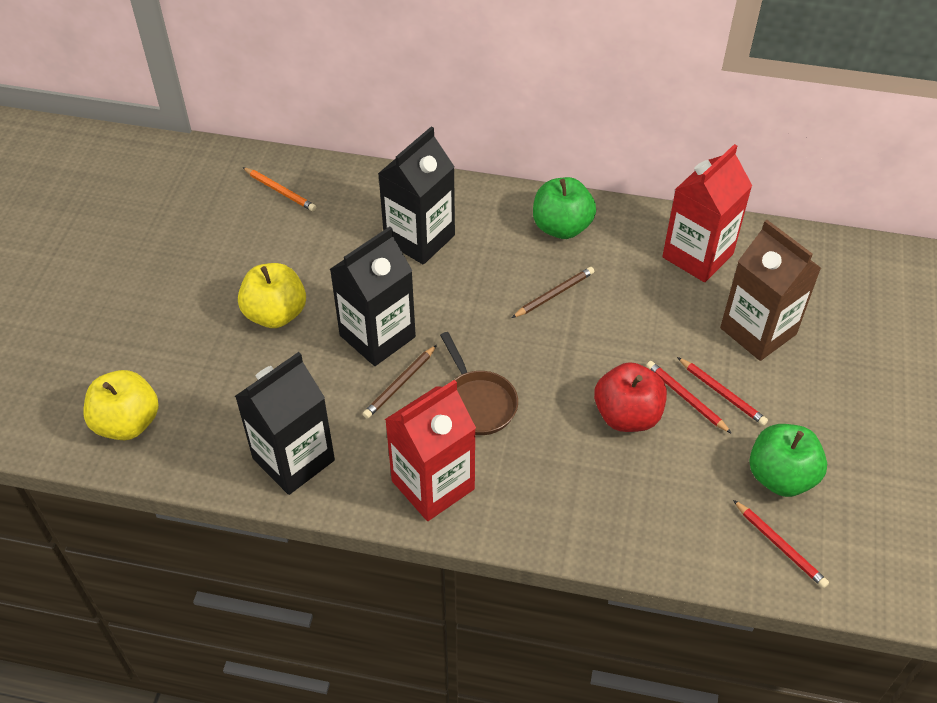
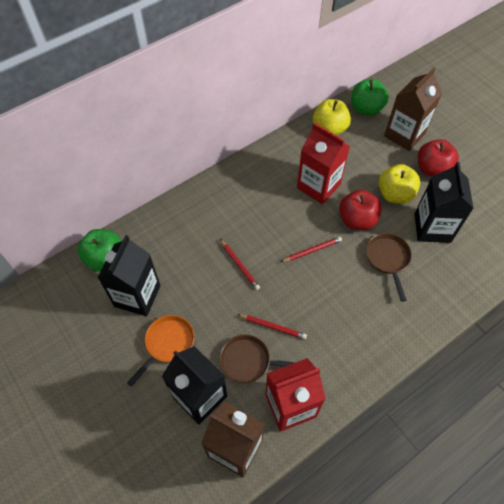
brown carton: [720,220,821,361] = 1 -> [201,402,264,477] [384,68,442,151] = 2
brown pan: [440,332,518,435] = 1 -> [220,334,296,383] [366,233,412,302] = 2
brown pencil: [363,345,437,419] [512,267,595,318] = 2 -> none = 0
orange pan: none = 0 -> [127,315,194,387] = 1
orange pencil: [242,167,316,211] = 1 -> none = 0
red apple: [594,362,667,432] = 1 -> [339,190,382,230] [418,139,459,177] = 2

